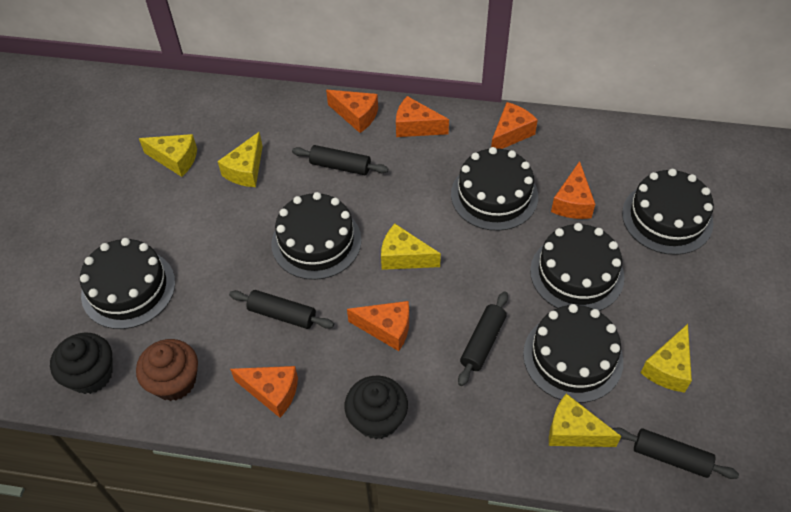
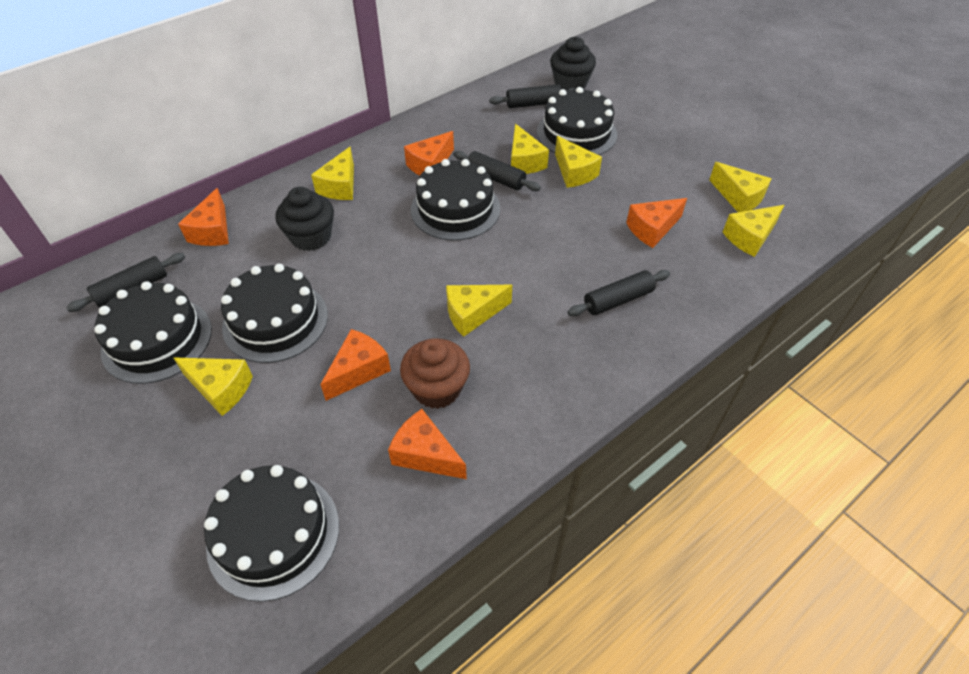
black cake: [80,238,175,329] [271,192,362,280] [451,147,538,231] [523,304,623,403] [530,223,624,311] [622,169,714,255] = 6 -> [94,281,212,384] [204,465,339,602] [221,264,328,363] [411,159,500,240] [537,87,617,155] = 5
orange cheese: [230,366,298,418] [326,90,378,133] [347,301,409,351] [396,96,449,137] [491,102,538,149] [551,161,595,219] = 6 -> [178,188,229,246] [320,329,391,401] [388,409,467,479] [404,131,454,176] [626,198,687,248] = 5
yellow cheese: [139,134,197,177] [218,132,263,187] [381,224,441,270] [549,393,622,447] [641,324,692,392] = 5 -> [174,357,253,416] [311,147,354,200] [446,285,512,337] [511,124,549,174] [555,136,602,188] [709,162,771,212] [723,205,784,257] = 7

